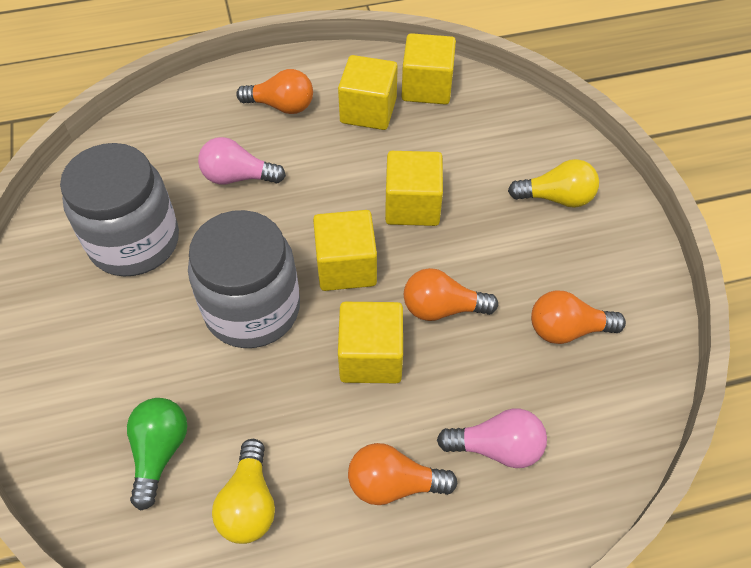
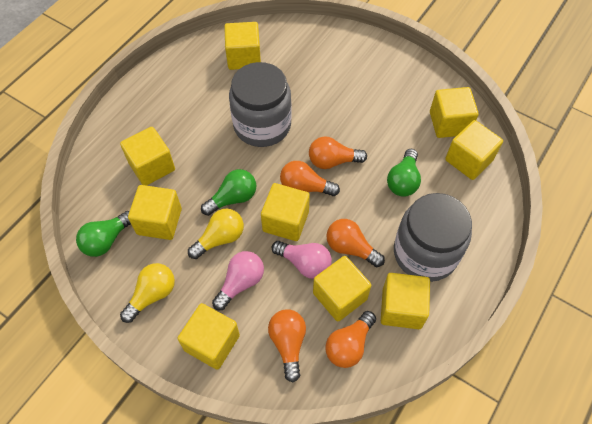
green light bulb: [127,398,187,511] = 1 -> [76,211,131,257] [201,169,256,216] [387,149,421,197] = 3
orange light bulb: [236,69,313,114] [348,443,458,505] [404,268,498,321] [531,290,626,344] = 4 -> [268,309,306,382] [280,161,340,196] [309,136,367,169] [326,311,376,368] [327,219,385,267] = 5
yellow cube: [313,210,377,291] [338,55,398,130] [338,302,403,383] [385,151,443,226] [402,33,456,105] = 5 -> [120,127,175,186] [128,185,182,240] [177,303,240,370] [224,22,261,70] [261,183,310,241] [313,256,371,322] [381,273,430,329] [430,87,479,138] [445,120,503,180] = 9

